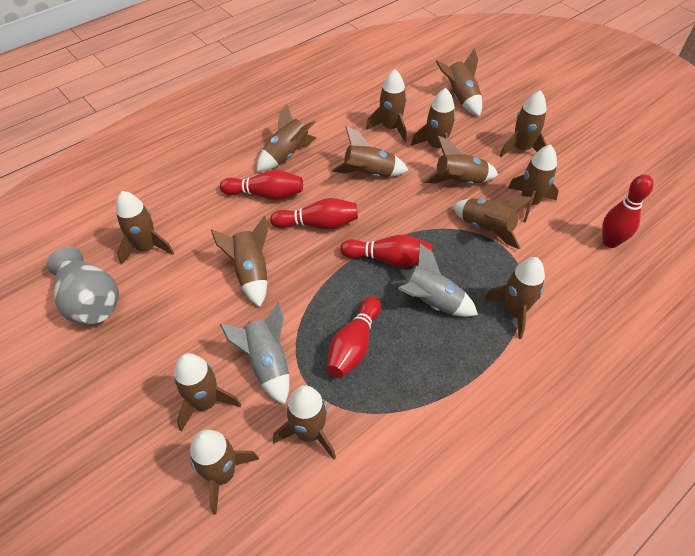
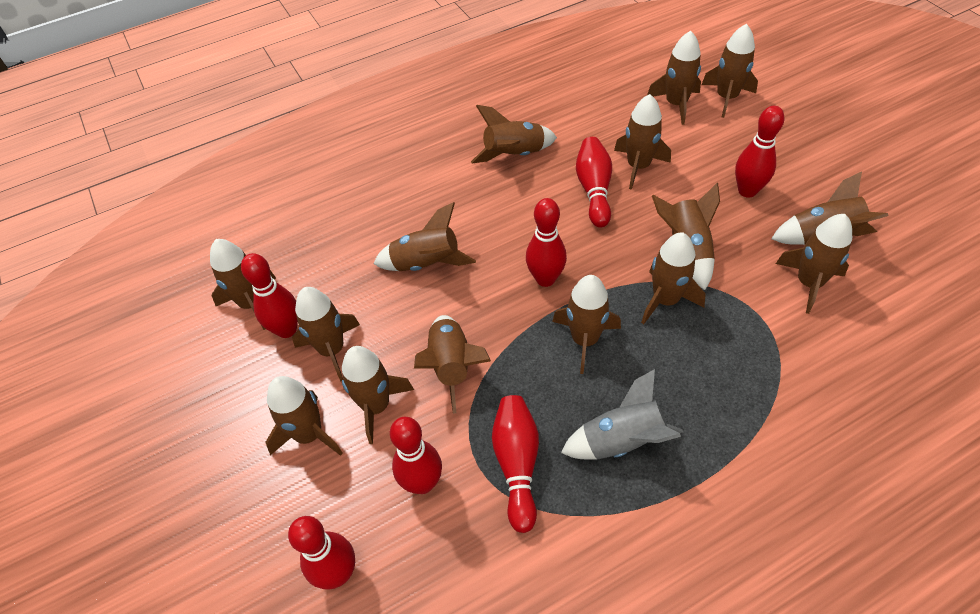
grey rocket: [220,302,289,405] [391,243,478,317] = 2 -> [561,369,683,460] = 1
grey vase: [47,247,119,325] = 1 -> none = 0
red bowling pin: [220,170,303,200] [270,198,358,229] [327,296,381,378] [340,235,432,267] [602,174,654,248] = 5 -> [241,253,298,338] [288,516,355,590] [390,417,442,494] [492,395,539,533] [526,198,567,287] [576,137,612,228] [735,106,784,198] = 7

